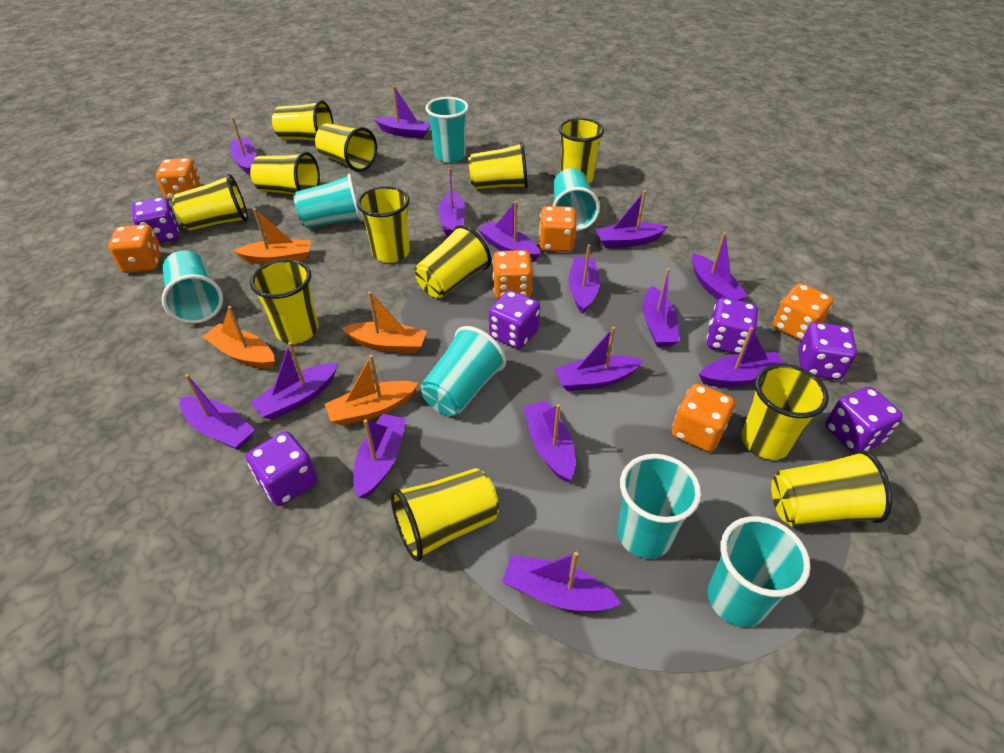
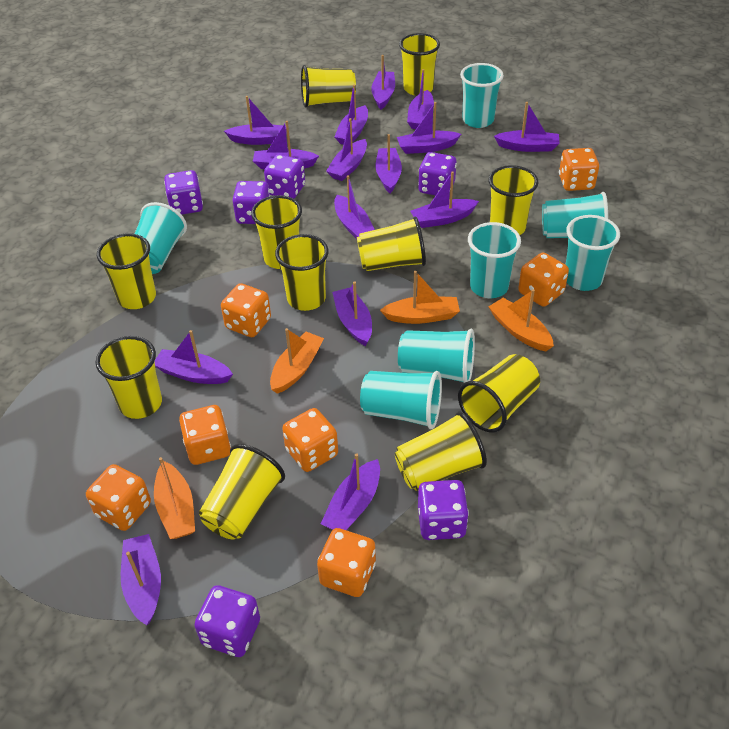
orange dice: [108,224,162,273] [156,158,202,201] [492,250,533,299] [539,206,576,252] [672,383,735,452] [773,283,833,341] = 6 -> [86,464,151,531] [179,405,231,465] [221,283,271,337] [282,408,338,472] [317,528,376,597] [518,252,569,307] [559,148,599,191] = 7
yellow cup: [172,174,248,231] [250,152,320,195] [250,259,318,344] [272,100,333,141] [315,123,377,172] [357,186,410,263] [391,468,499,561] [415,225,491,298] [468,142,528,189] [559,118,604,183] [741,364,829,460] [771,450,892,526] = 12 -> [96,336,162,419] [97,233,156,309] [199,444,285,539] [251,195,302,269] [275,234,329,311] [301,65,356,107] [357,217,426,271] [395,412,487,491] [399,33,440,96] [458,354,540,433] [488,165,538,235] = 11

